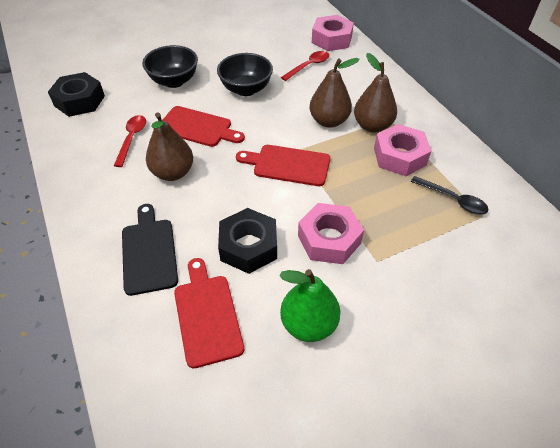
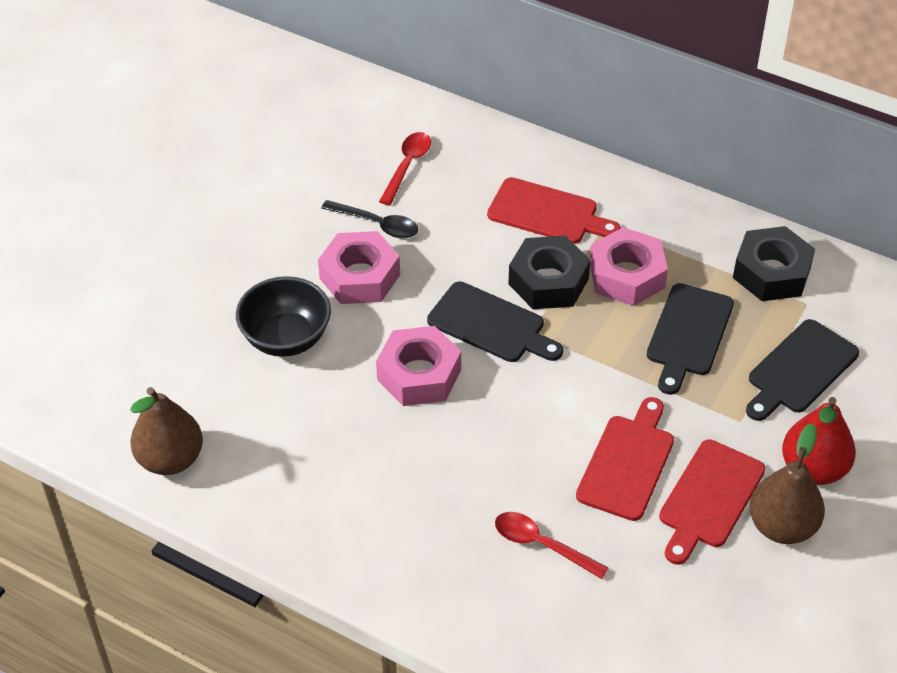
black bowl: [142,45,198,88] [217,53,273,96] = 2 -> [236,276,331,357] = 1
black cutting board: [122,204,178,296] = 1 -> [427,281,563,362] [647,283,734,395] [746,319,859,421] = 3
brown pear: [146,112,193,181] [310,58,360,128] [354,53,397,133] = 3 -> [130,387,203,475] [749,423,825,544] = 2
green pear: [279,269,340,342] = 1 -> none = 0
red pear: none = 0 -> [782,397,856,485] = 1

